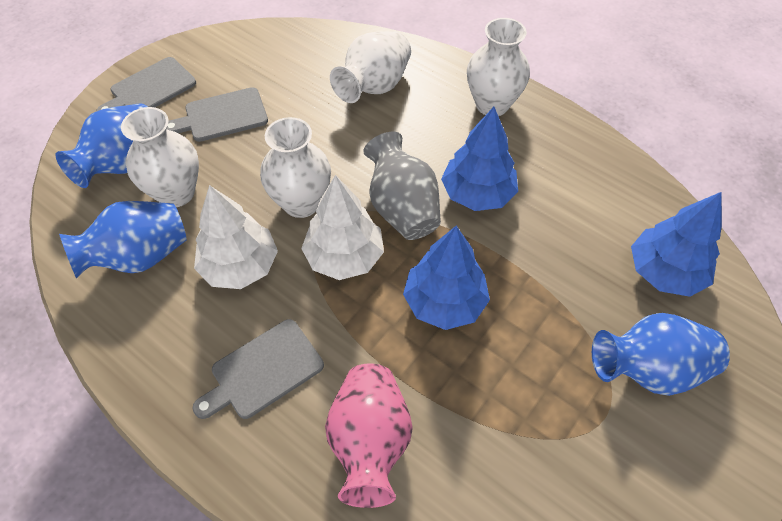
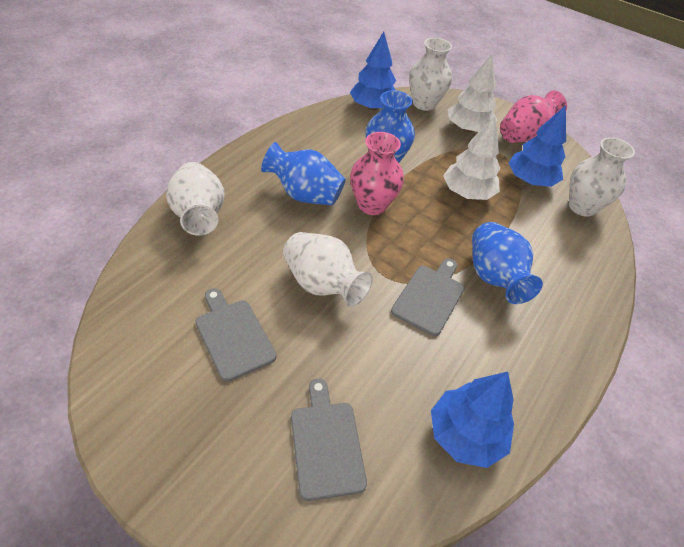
grey vase: [364,132,441,240] = 1 -> none = 0
pink vase: [325,364,412,508] = 1 -> [350,132,404,215] [500,90,567,143] = 2

